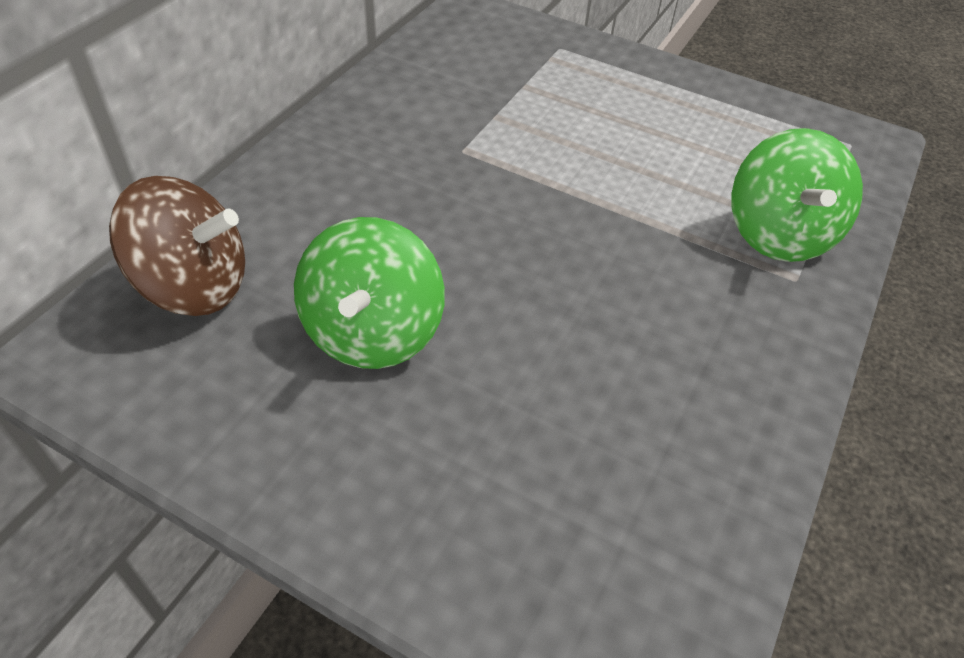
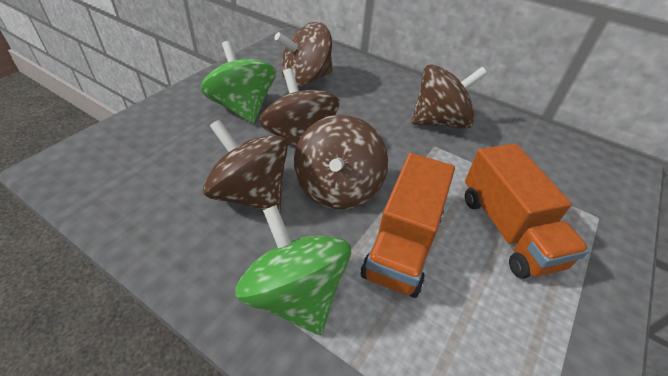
brown spinning top: [109,176,245,316] = 1 -> [203,120,288,213] [259,68,340,148] [274,22,333,87] [294,115,388,210] [411,65,487,129] = 5
orange truck: none = 0 -> [361,153,455,298] [465,143,589,279] = 2

